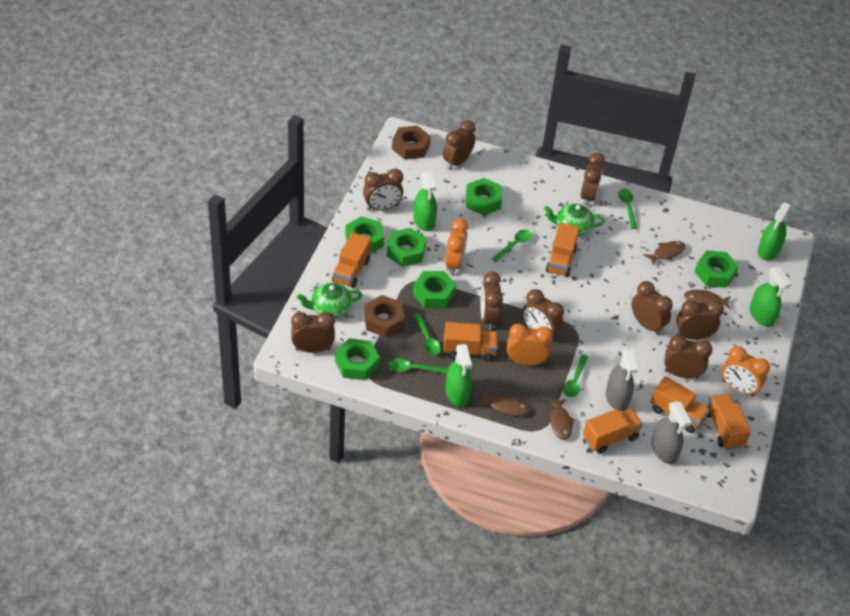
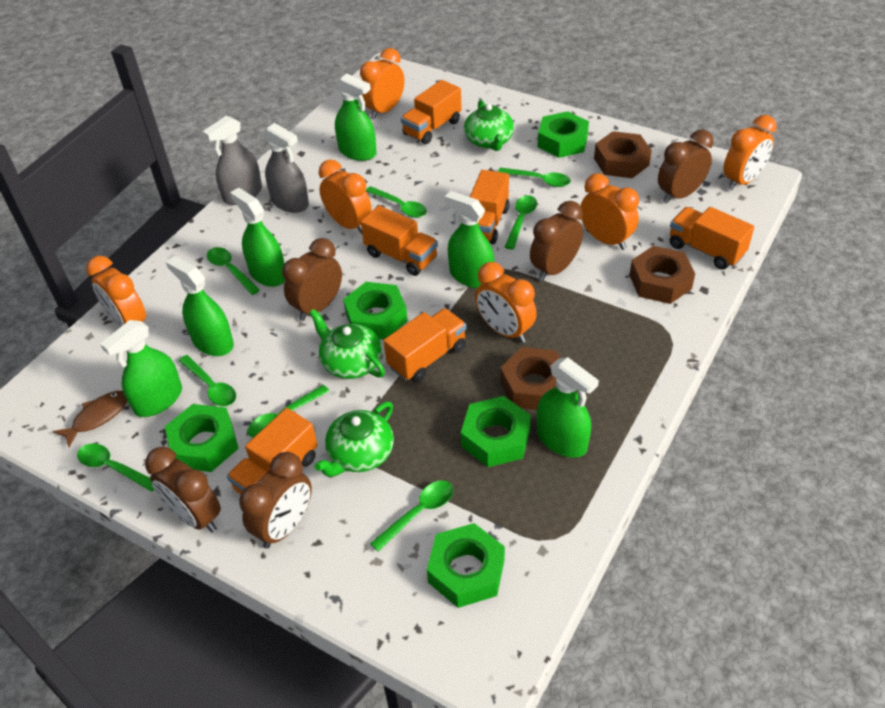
brown clock: [291,312,335,353] [363,169,403,211] [443,120,476,170] [481,272,503,330] [522,289,564,341] [581,153,605,206] [632,281,673,335] [664,335,713,378] [676,300,724,340] = 9 -> [145,447,221,532] [239,452,312,549] [282,238,342,321] [530,201,583,281] [658,129,714,204] = 5
brown fish: [478,392,529,416] [548,399,576,440] [643,241,686,266] [684,290,731,310] = 4 -> [53,391,127,448] = 1
brown nut: [364,295,405,337] [392,126,431,160] = 2 -> [500,347,560,410] [594,131,652,178] [630,246,695,304] = 3
green nut: [335,338,380,380] [345,216,384,255] [387,228,426,267] [413,271,456,308] [466,178,502,215] [695,250,739,288] = 6 -> [165,404,239,472] [343,282,408,340] [427,523,505,608] [461,396,531,467] [538,111,589,158] = 5
green spoon: [388,359,448,374] [413,313,441,355] [492,229,532,262] [563,354,588,397] [618,189,637,229] = 5 -> [77,443,154,492] [178,355,236,406] [207,247,260,295] [248,385,329,438] [365,186,427,218] [370,480,454,551] [498,168,571,187] [505,195,537,250] = 8
green spray bottle: [414,171,437,231] [446,344,472,407] [750,267,791,327] [758,202,791,261] = 4 -> [100,320,182,417] [166,256,234,356] [230,188,285,287] [335,73,377,161] [444,191,494,288] [537,357,599,458] = 6
green teapot: [296,283,362,318] [544,204,605,236] = 2 -> [309,309,385,379] [314,401,394,477] [464,100,514,151] = 3
orange clock: [445,219,468,275] [507,324,553,366] [722,346,770,397] = 3 -> [86,256,146,327] [319,160,372,234] [360,48,404,119] [475,262,537,343] [581,173,639,250] [723,115,777,191] = 6

